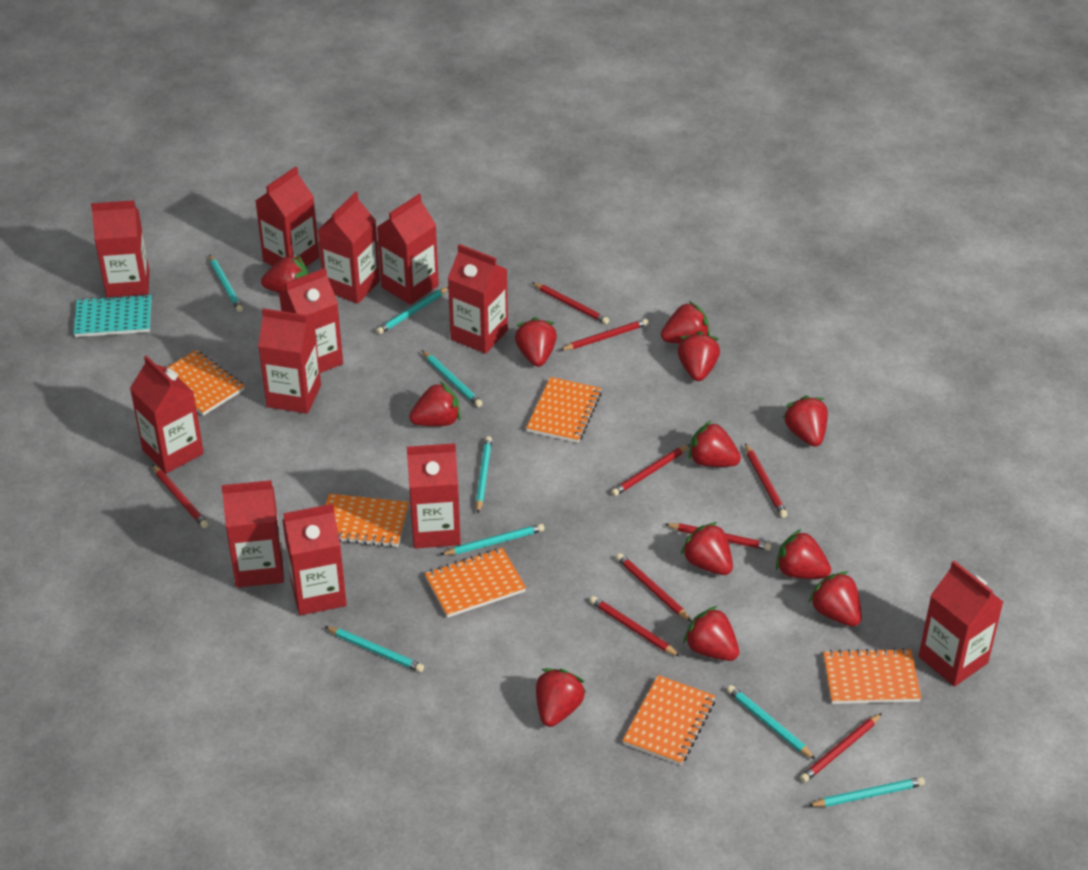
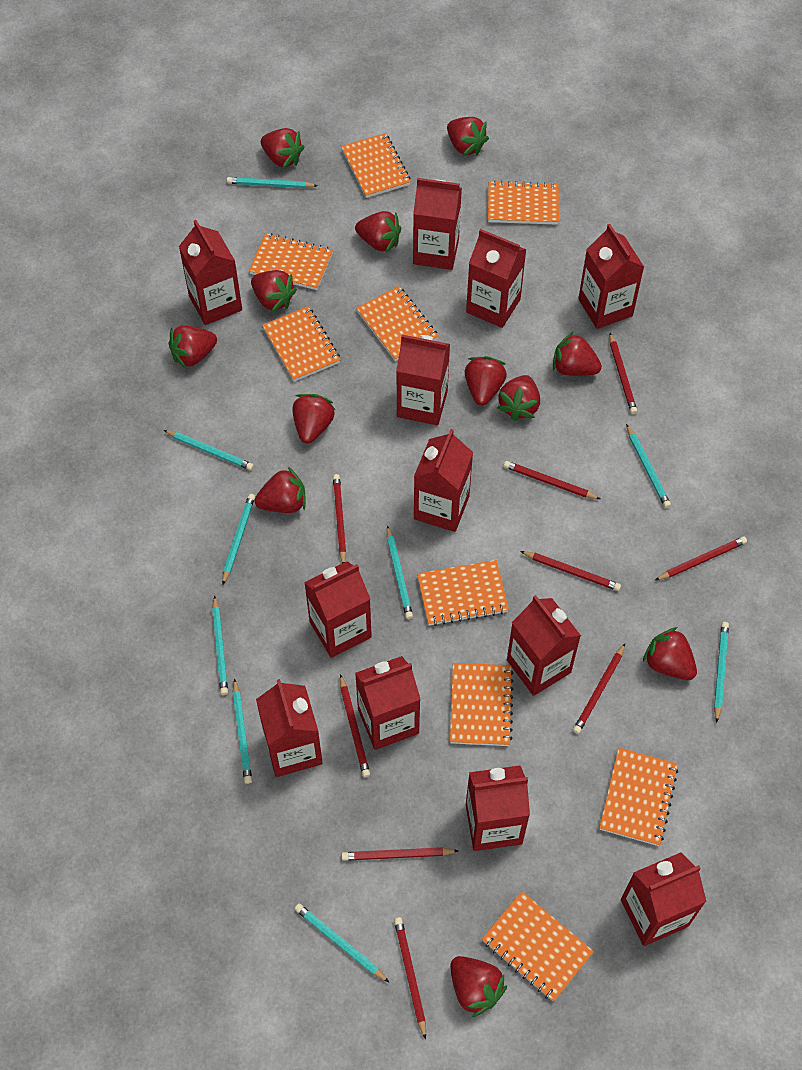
orange notebook: [167,350,245,416] [325,494,409,547] [425,548,526,618] [526,377,602,443] [622,675,716,765] [823,648,921,704] = 6 -> [249,233,333,290] [262,306,340,382] [341,133,411,198] [356,286,439,361] [417,560,509,626] [450,663,514,746] [482,891,594,1001] [488,180,559,225] [599,748,678,846] = 9
turquoise notebook: [74,294,152,337] = 1 -> none = 0
turquoise pencil: [209,254,243,312] [325,626,424,672] [376,287,448,334] [422,350,483,407] [440,524,545,555] [476,436,492,513] [727,685,816,760] [808,777,925,807] = 8 -> [164,430,254,470] [212,595,228,695] [222,494,255,585] [227,177,318,188] [233,678,252,784] [295,904,389,982] [387,525,413,619] [626,424,671,508] [714,622,729,723] = 9

